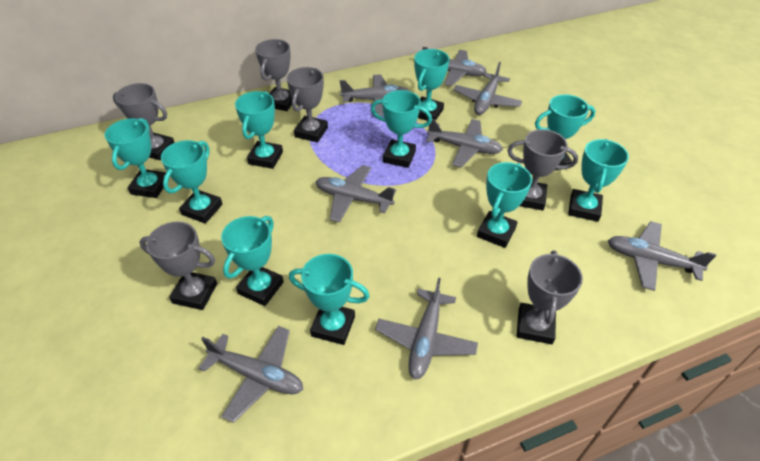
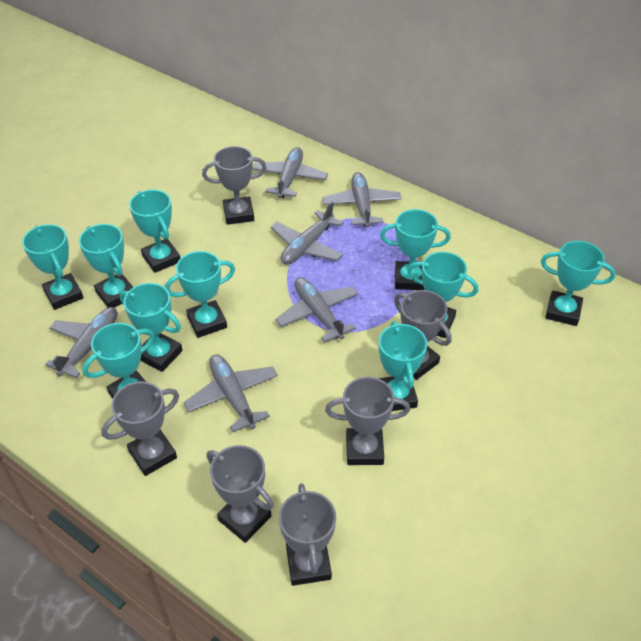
grey plane: [198,326,303,423] [315,165,396,223] [340,75,409,116] [375,277,478,380] [422,47,487,86] [426,119,503,167] [453,62,522,115] [608,221,716,291] = 8 -> [45,307,118,378] [183,354,278,432] [252,147,328,198] [271,201,344,264] [276,277,359,342] [322,172,401,228] = 6

